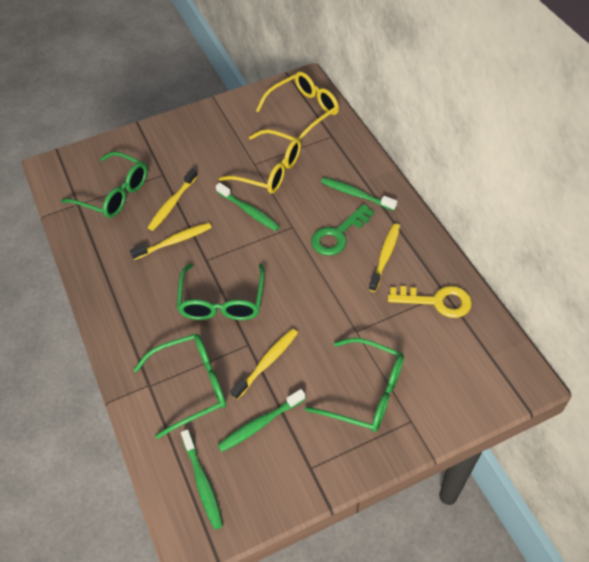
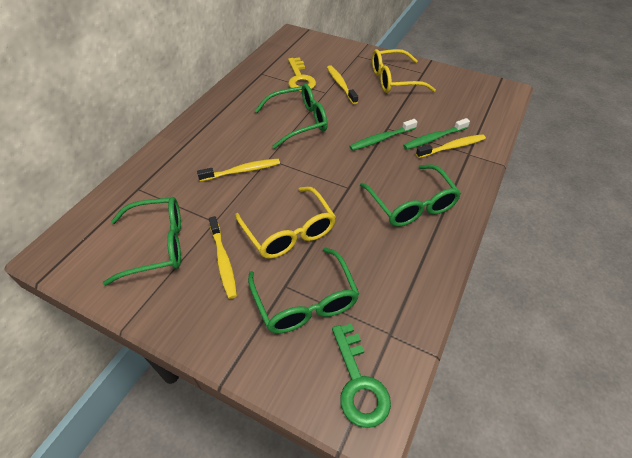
green toothbrush: [181,429,223,530] [216,183,280,231] [217,389,306,452] [321,177,397,211] = 4 -> [349,119,417,151] [403,118,470,150] = 2

